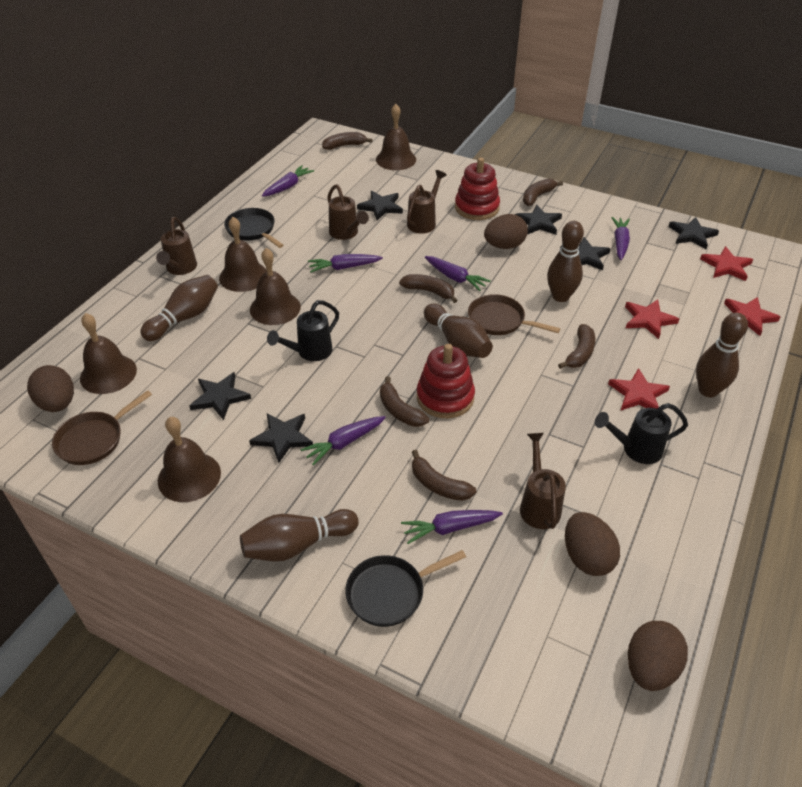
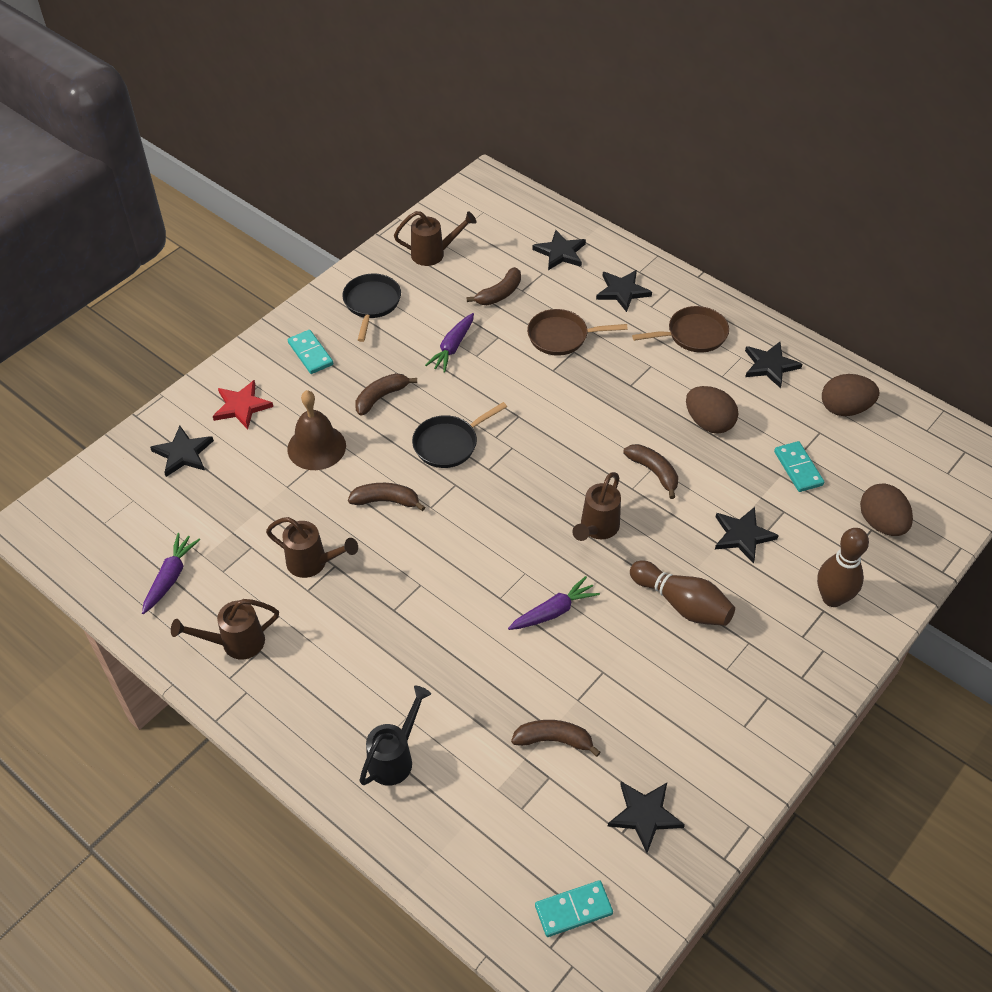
black watering can: [267,300,339,361] [595,403,688,464] = 2 -> [359,686,431,786] = 1
brown banana: [322,132,373,150] [380,376,429,427] [399,274,458,303] [412,450,476,501] [523,178,563,206] [558,324,595,369] = 6 -> [348,483,425,511] [355,373,417,416] [467,267,521,305] [511,720,601,757] [623,444,678,499] = 5
brown bell: [80,313,137,394] [158,417,221,502] [219,217,267,292] [250,248,301,325] [376,104,416,170] = 5 -> [287,390,346,470] = 1
brown bowling pin: [140,275,218,341] [240,509,359,561] [424,303,493,358] [547,221,584,302] [696,313,748,397] = 5 -> [630,560,735,626] [817,528,869,607] = 2
brown egg: [27,365,74,412] [484,214,528,249] [565,512,620,576] [628,621,688,691] = 4 -> [686,386,738,434] [822,374,879,416] [860,484,913,536] = 3
purple carrot: [262,165,314,197] [301,416,386,465] [308,254,383,272] [401,510,503,544] [425,256,491,291] [611,217,630,260] = 6 -> [142,533,200,614] [425,313,474,373] [508,576,600,630] = 3
red stacking toy: [417,344,475,418] [455,158,500,220] = 2 -> none = 0
red star: [608,368,670,410] [625,300,679,339] [700,246,753,281] [724,297,780,336] = 4 -> [213,380,273,429] = 1
turquoise domino: none = 0 -> [288,330,334,374] [535,880,613,937] [774,441,824,492] = 3

